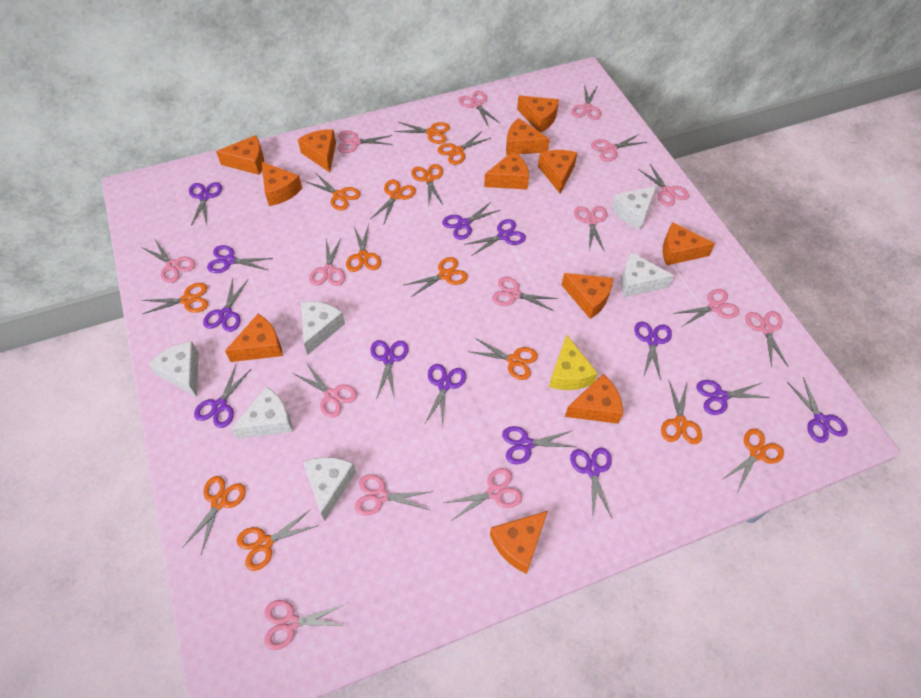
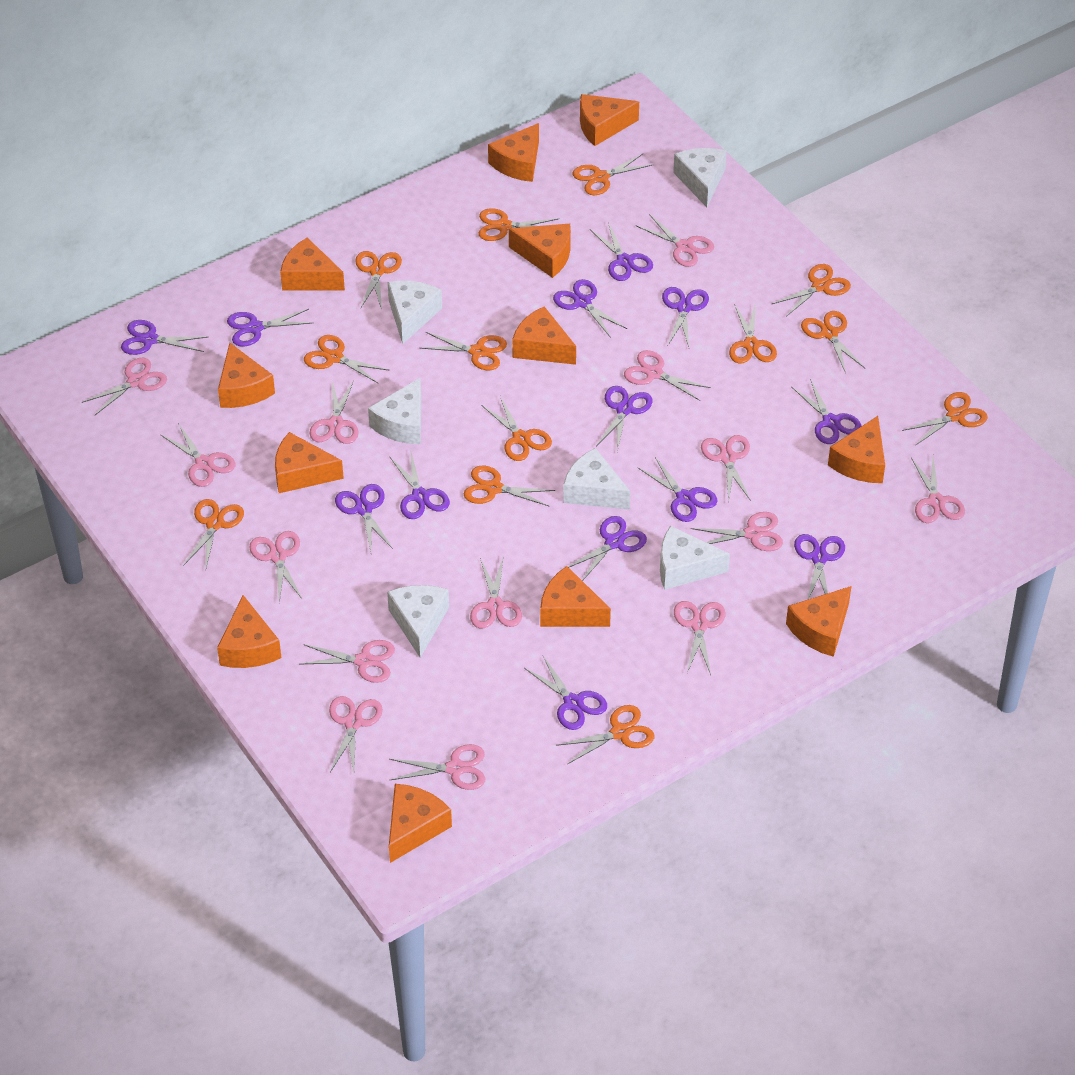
pink scissors: [141,239,195,283] [264,600,348,650] [294,362,357,418] [309,238,345,286] [338,131,393,153] [355,474,430,516] [444,468,522,521] [458,91,500,126] [492,277,558,311] [571,84,601,120] [574,206,607,252] [591,134,647,162] [638,164,689,207] [673,289,739,326] [745,311,788,368] = 15 -> [82,358,167,415] [160,423,235,487] [249,531,302,603] [301,640,395,683] [309,380,359,444] [329,696,383,773] [390,744,485,790] [470,558,522,628] [624,350,711,401] [637,214,714,267] [674,601,725,675] [691,512,783,551] [701,435,751,502] [911,456,965,523] = 14
yellow cheese: [549,335,598,390] = 1 -> none = 0

